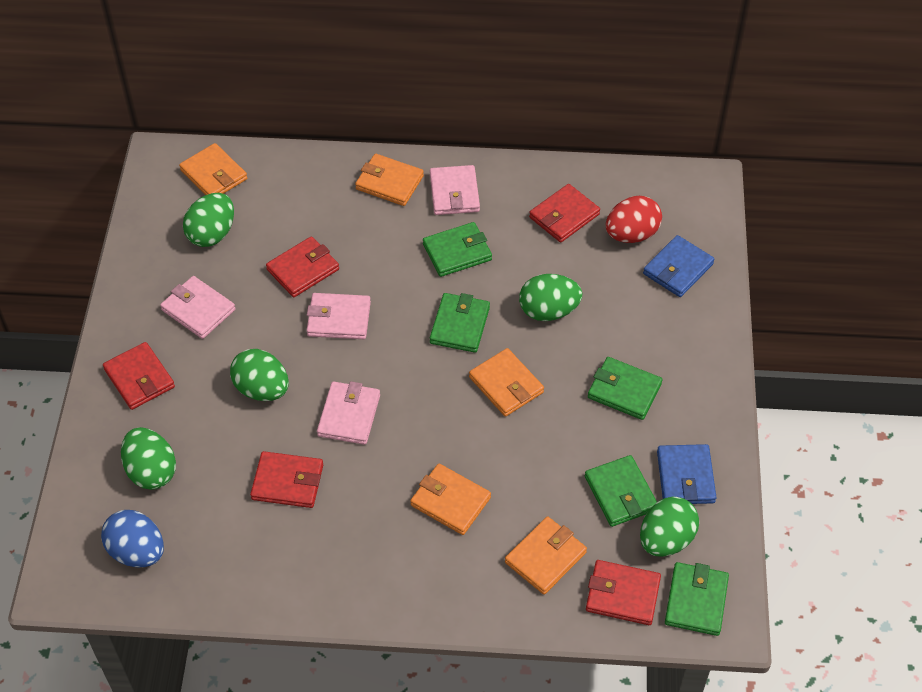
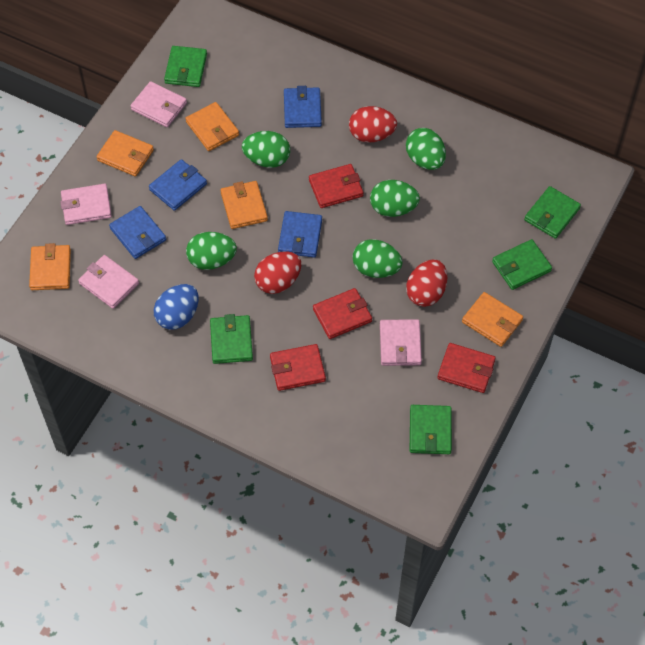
blue wallet: [643,235,714,297] [657,444,717,504] = 2 -> [109,206,166,259] [149,159,207,211] [278,211,322,258] [284,86,322,128] = 4
red egg: [606,196,662,243] = 1 -> [254,251,301,294] [349,106,397,142] [406,259,447,307] = 3
red wallet: [103,342,175,410] [250,451,323,508] [266,236,339,297] [529,184,600,242] [586,560,661,625] = 5 -> [270,344,326,391] [309,164,364,208] [313,288,372,339] [437,343,496,393] = 4

